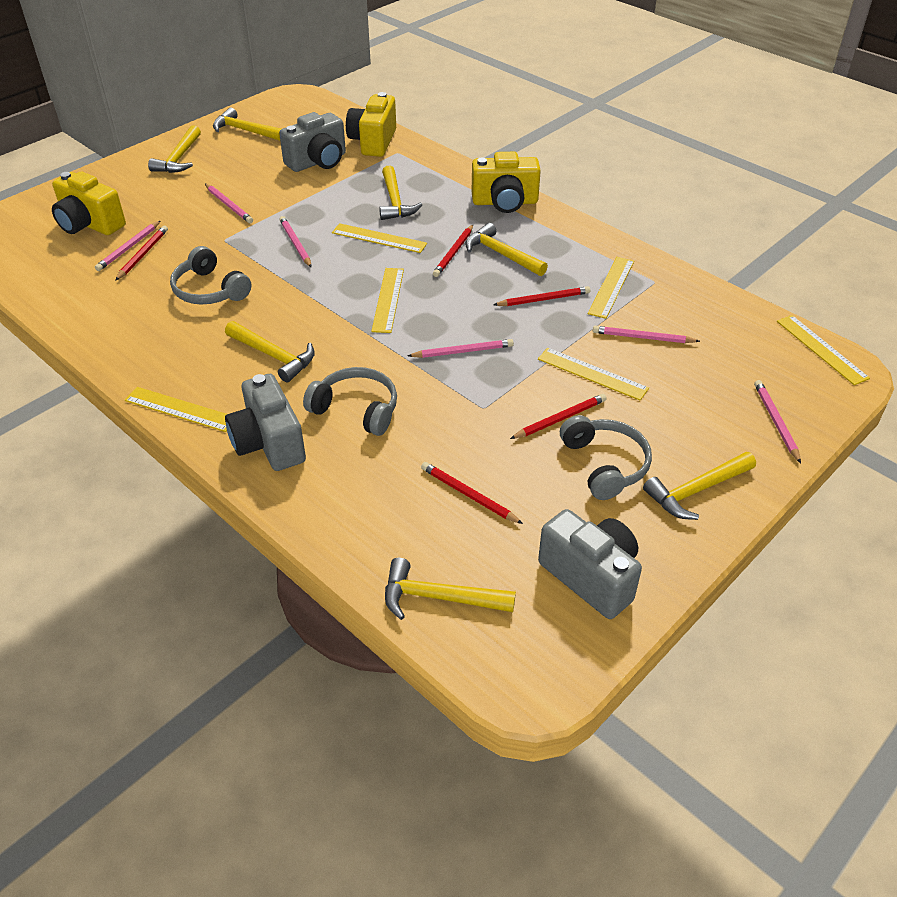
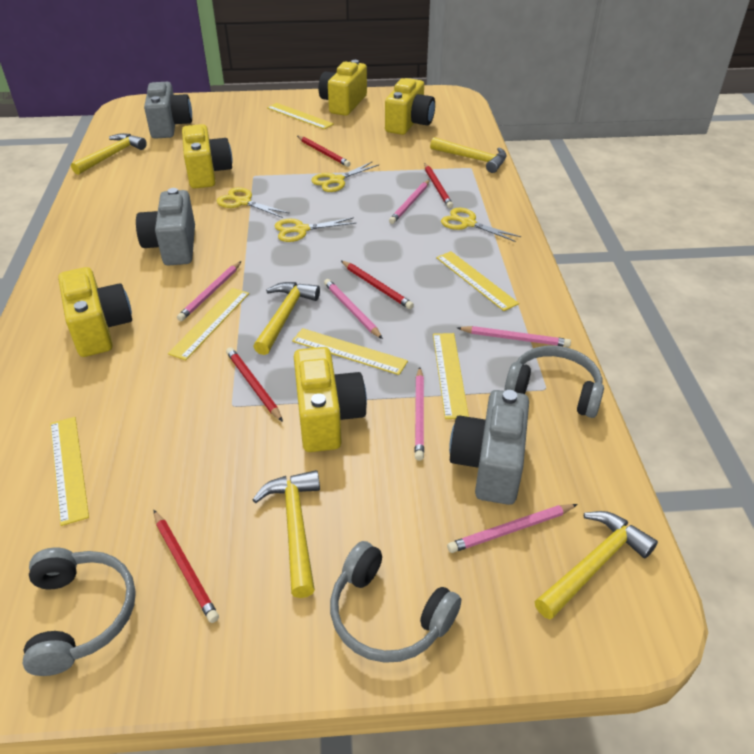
yellow camera: [52,172,126,235] [346,92,396,157] [472,152,541,213] = 3 -> [58,267,132,357] [182,124,232,189] [294,347,367,452] [319,60,367,116] [385,78,435,135] = 5
yellow hammer: [148,125,201,173] [213,108,281,141] [225,321,315,383] [379,166,422,220] [385,558,516,620] [465,223,548,276] [643,452,756,520] = 7 -> [71,133,147,175] [252,470,320,598] [253,282,320,355] [430,137,507,173] [534,511,658,619] = 5
yellow scissors: none = 0 -> [217,187,290,218] [275,217,357,242] [311,162,379,192] [441,208,521,242] = 4

